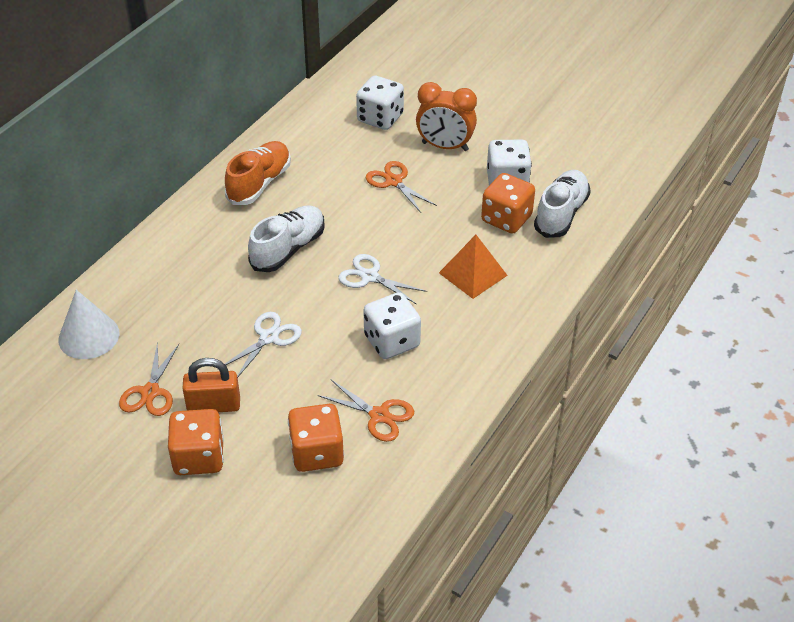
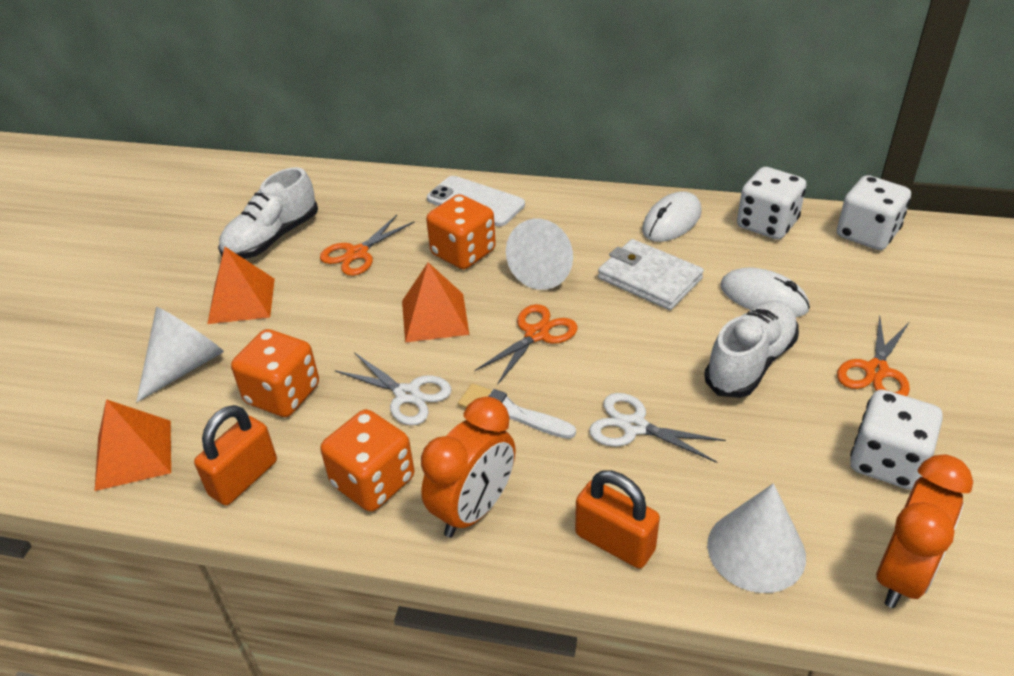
orange clock: [416,82,477,151] = 1 -> [421,397,515,537] [876,454,973,608] = 2
orange padlock: [182,358,240,412] = 1 -> [194,405,277,506] [575,470,660,569] = 2
orange pyramid: [439,235,508,299] = 1 -> [95,399,171,491] [207,247,275,324] [402,262,469,343] = 3
orange shoe: [225,141,291,205] = 1 -> none = 0
white brush: none = 0 -> [458,383,576,439] = 1
white cone: [58,290,120,359] = 1 -> [136,307,224,402] [506,219,573,290] [707,483,806,593] = 3
white mouse: none = 0 -> [642,192,702,242] [720,267,810,317] = 2
white phone: none = 0 -> [427,176,525,226] = 1
white wallet: none = 0 -> [598,239,704,310] = 1

